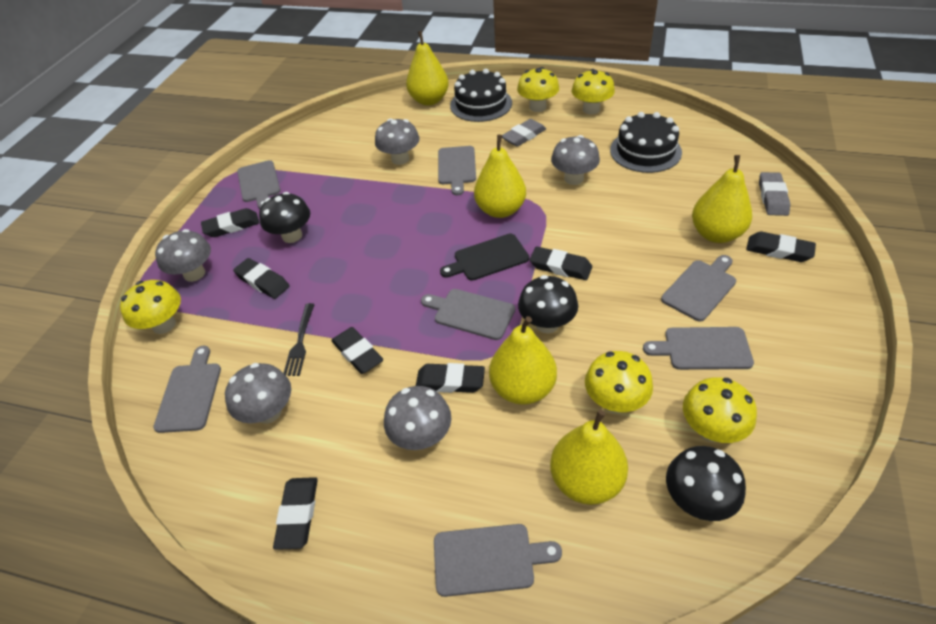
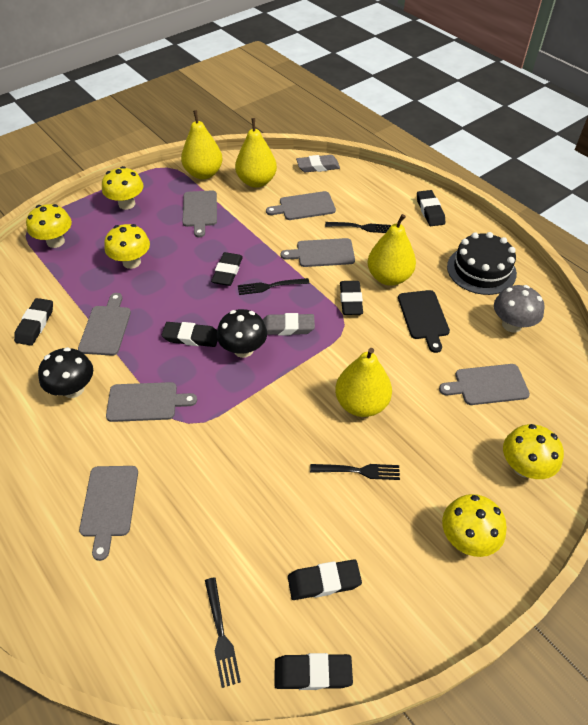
black cake: [450,69,512,122] [610,112,682,173] = 2 -> [447,232,517,295] = 1
black fork: [284,303,315,376] = 1 -> [205,577,241,688] [238,278,309,295] [310,464,400,480] [325,222,391,233] = 4
black mushroom: [259,192,310,243] [518,275,578,333] [666,446,746,521] = 3 -> [38,347,93,398] [217,309,267,358] = 2
grey mushroom: [155,229,211,282] [225,363,291,424] [375,118,420,165] [384,386,451,450] [551,135,600,185] = 5 -> [494,285,545,332] = 1
yellow pear: [406,31,449,106] [474,134,526,218] [489,316,557,405] [550,410,628,505] [692,155,752,243] = 5 -> [181,110,223,179] [235,118,277,188] [335,348,392,417] [367,214,416,286] = 4

